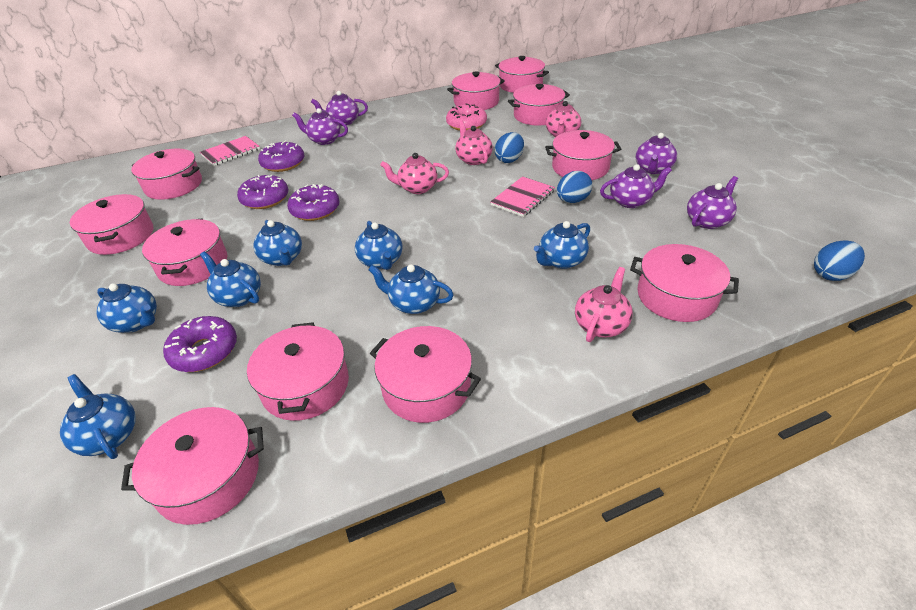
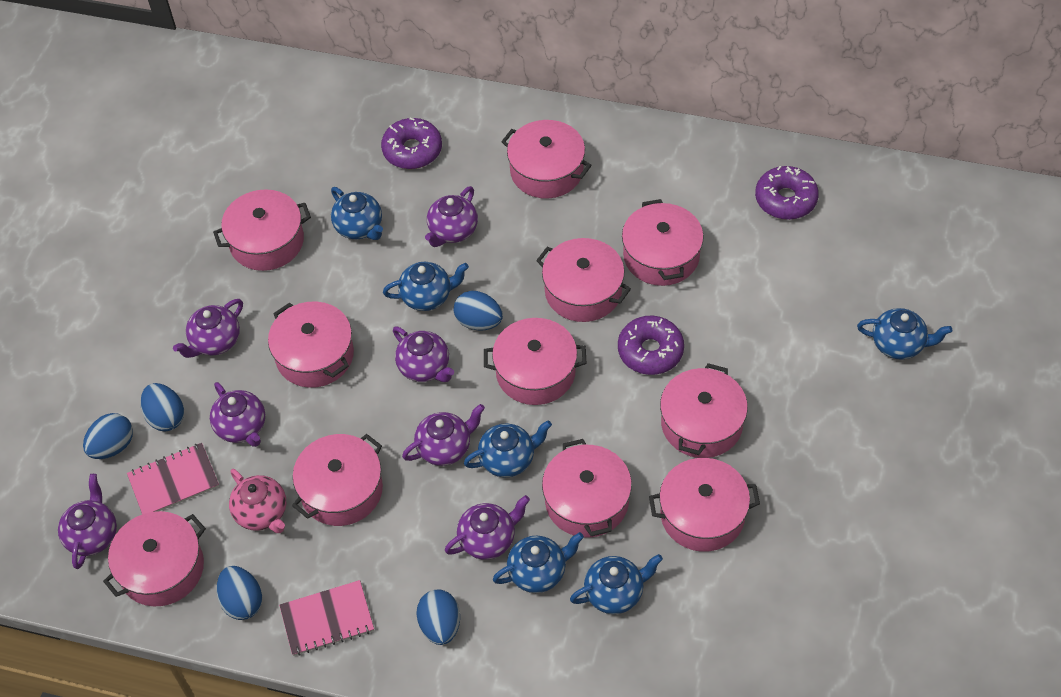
blue egg: [495,132,524,163] [557,171,592,203] [814,240,865,281] = 3 -> [83,413,133,459] [140,383,184,432] [216,566,262,620] [416,589,460,645] [454,291,503,331] = 5
blue teapot: [60,374,136,459] [96,283,157,333] [200,251,261,307] [253,220,302,266] [355,221,403,270] [368,264,454,314] [534,221,590,269] = 7 -> [331,187,383,240] [383,262,469,311] [464,420,552,477] [493,532,584,593] [570,554,663,614] [857,308,952,360] = 6
pink donut: [446,104,487,131] = 1 -> none = 0
pink teapot: [380,153,449,194] [455,120,493,165] [546,101,581,137] [575,267,633,342] = 4 -> [229,469,286,533] = 1
purple donut: [163,316,237,372] [237,175,289,209] [258,140,304,172] [287,184,340,221] = 4 -> [381,118,442,169] [618,316,684,375] [755,166,819,220] = 3
purple teapot: [292,108,348,145] [311,91,368,126] [600,164,672,208] [636,133,677,174] [687,176,738,229] = 5 -> [58,474,117,569] [173,299,243,358] [210,382,265,447] [393,327,454,382] [402,404,485,466] [425,186,478,247] [445,495,530,560] = 7

